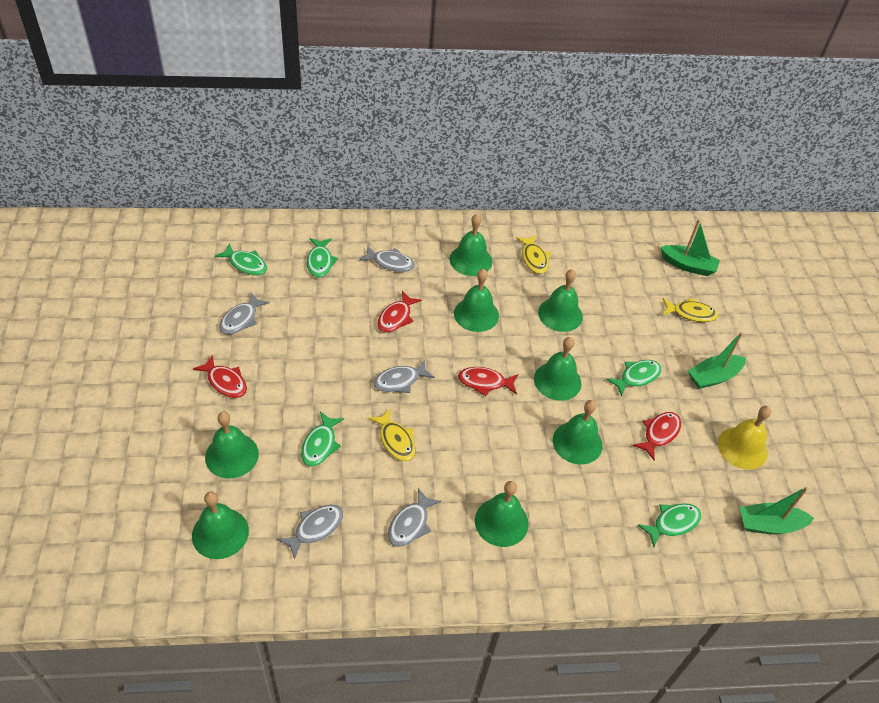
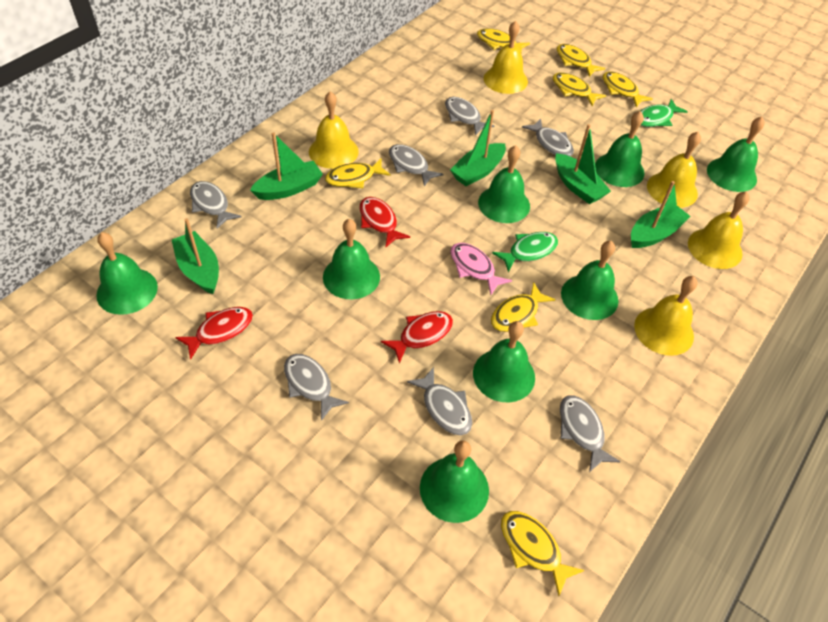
green boat: [661,219,720,276] [688,332,746,389] [739,487,814,534] = 3 -> [172,218,219,294] [250,132,323,200] [450,110,506,186] [555,124,611,204] [631,181,691,248] = 5
green fish: [215,243,267,275] [301,412,344,467] [307,238,338,278] [606,360,662,397] [638,503,701,547] = 5 -> [492,232,558,272] [641,99,688,127] = 2
grey fish: [219,293,270,335] [277,505,343,560] [359,245,415,272] [373,359,435,393] [388,488,441,547] = 5 -> [190,181,242,229] [284,354,349,421] [389,144,444,186] [407,367,472,435] [445,97,494,136] [522,118,574,156] [560,395,621,472] = 7
pink fish: none = 0 -> [450,243,512,295] = 1
red fish: [193,354,247,398] [378,291,422,333] [458,367,518,396] [632,412,681,460] = 4 -> [175,307,253,360] [360,197,410,247] [381,311,453,363] = 3
yellow bell: [718,406,771,470] = 1 -> [309,91,359,169] [484,21,528,94] [634,276,698,356] [647,132,701,208] [688,191,750,269] = 5
yellow fish: [368,408,416,461] [516,235,551,274] [663,297,718,322] = 3 -> [325,158,391,188] [477,29,530,53] [491,282,555,332] [501,511,584,596] [553,73,606,106] [556,44,605,77] [603,71,653,107] = 7

